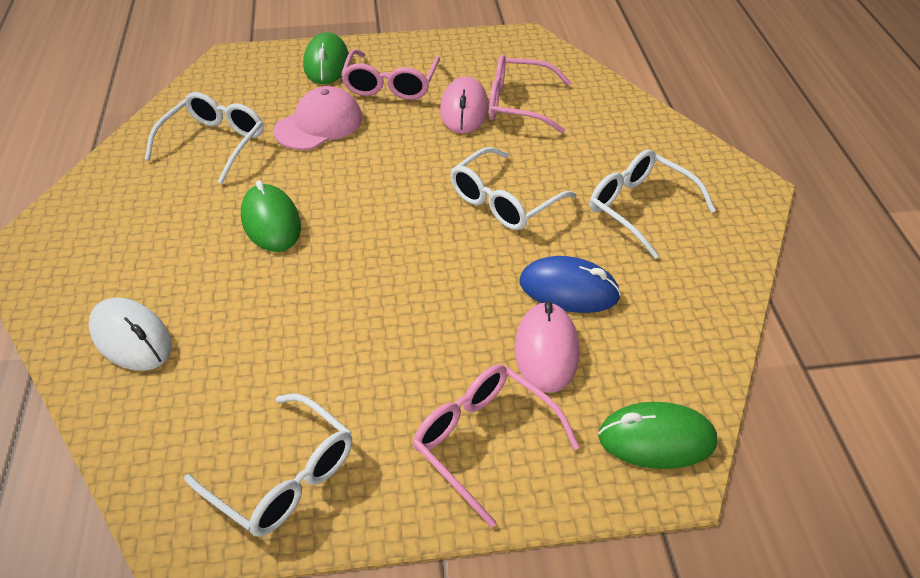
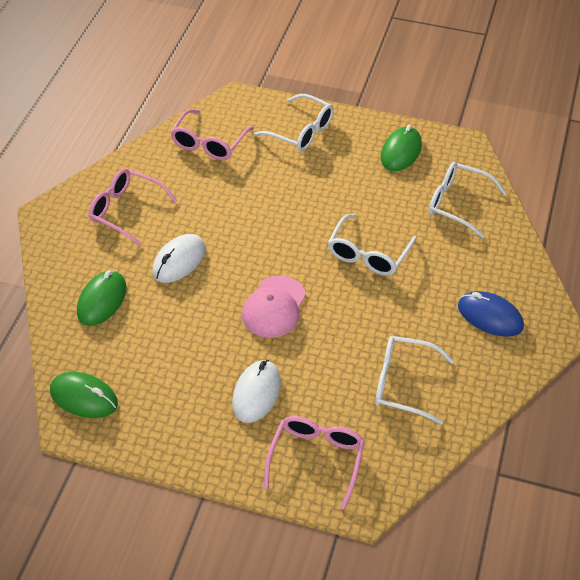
pink mouse: [440,76,489,134] [514,301,579,393] = 2 -> none = 0
white mouse: [88,298,172,371] = 1 -> [152,234,205,283] [232,360,281,423] = 2

